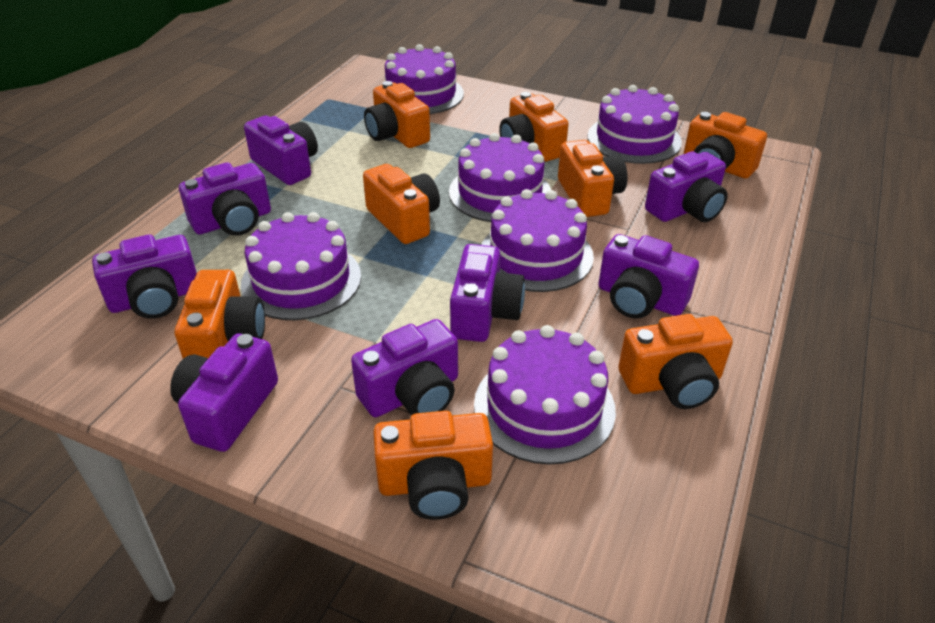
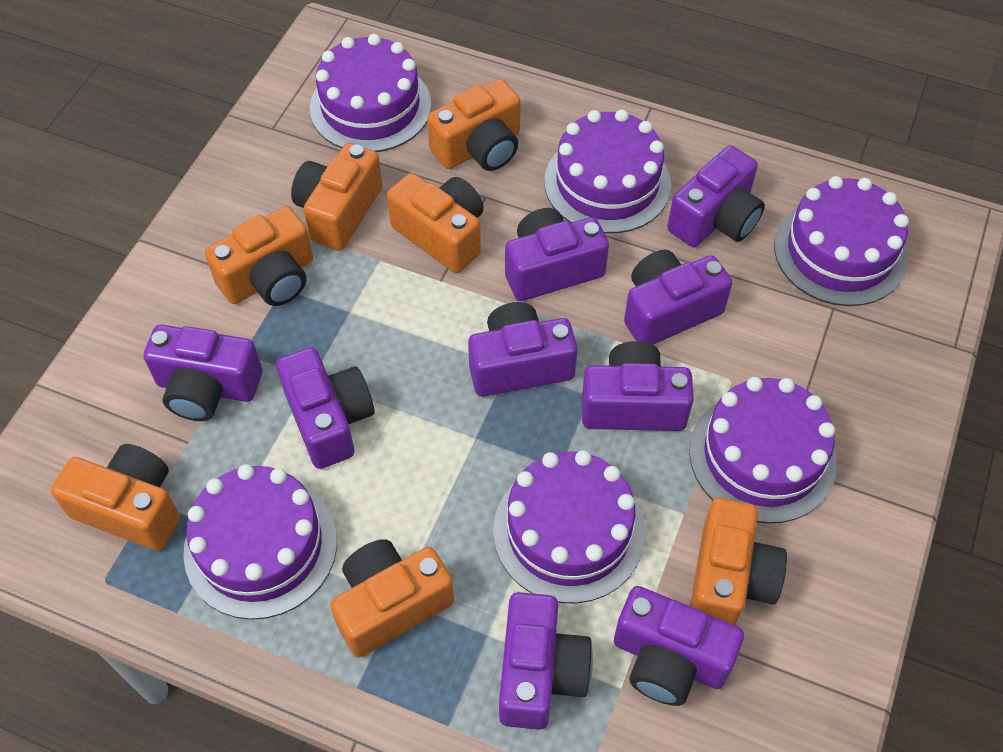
orange camera: [175,270,265,359] [363,164,440,244] [364,81,430,148] [373,411,493,520] [499,92,569,162] [558,140,628,217] [618,314,733,409] [684,112,767,178] = 8 -> [51,444,180,551] [205,206,313,306] [291,143,383,251] [330,539,454,657] [387,173,484,273] [427,79,521,171] [690,498,787,625] = 7
purple camera: [92,235,197,319] [170,334,278,452] [179,162,271,236] [244,116,318,185] [351,319,458,417] [450,244,525,342] [598,234,699,318] [645,151,728,222] = 8 -> [143,325,262,421] [276,347,374,469] [468,302,578,397] [499,592,593,730] [505,208,609,301] [582,341,694,431] [614,586,744,706] [624,250,732,345] [667,145,765,247] = 9

